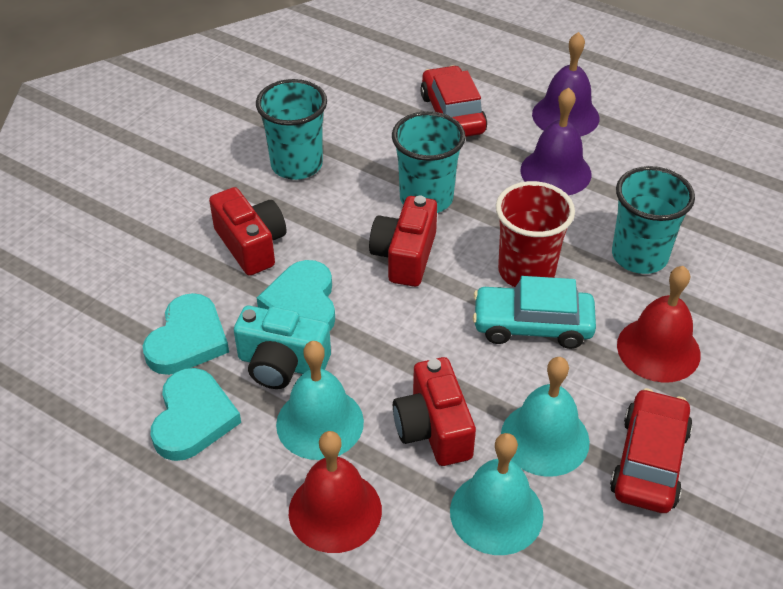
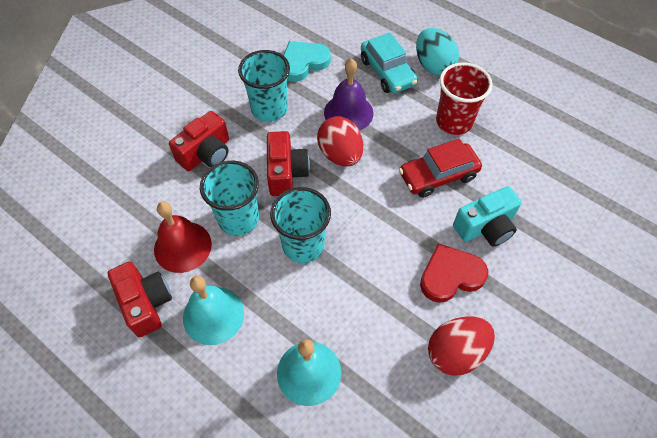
purple bell: [521,87,591,196] [532,32,599,136] = 2 -> [324,58,373,131] = 1
red bell: [289,431,382,553] [617,266,701,383] = 2 -> [154,201,212,273] = 1
red car: [420,65,487,137] [610,388,693,513] = 2 -> [399,139,482,198] = 1
red egg: none = 0 -> [317,116,363,166] [428,316,495,376] = 2
red heart: none = 0 -> [420,244,488,303] = 1
turquoise bell: [276,341,364,460] [450,433,544,555] [501,357,590,477] = 3 -> [183,276,244,345] [277,339,341,406] = 2
turquoise egg: none = 0 -> [416,28,459,75] = 1
turquoise heart: [143,293,229,375] [151,368,241,461] [257,260,335,330] = 3 -> [283,41,331,82] = 1

